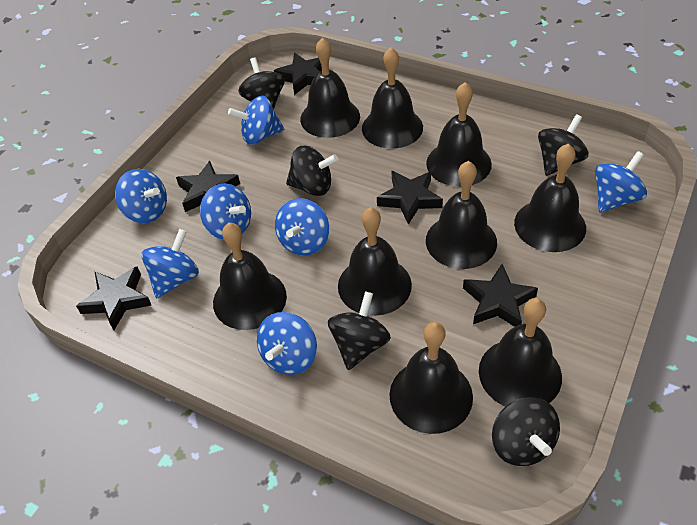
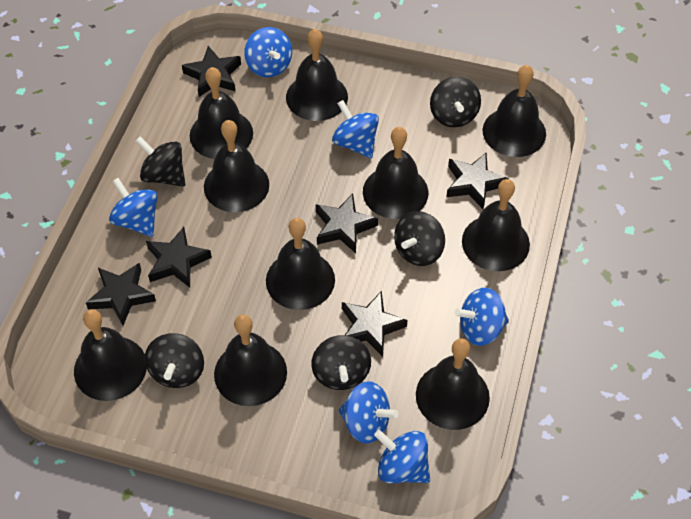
black bell: [213,223,287,330] [300,38,360,138] [338,207,412,316] [362,47,423,149] [389,322,473,434] [426,82,492,187] [426,161,497,269] [479,298,562,406] [514,143,586,252] = 9 -> [74,309,147,401] [190,67,253,159] [204,120,269,212] [214,314,287,406] [266,218,335,310] [286,29,348,121] [363,127,428,219] [416,338,490,430] [462,179,530,271] [482,65,546,157] = 10
black star: [76,266,152,330] [176,161,240,212] [274,53,322,95] [377,171,443,225] [463,264,538,327] = 5 -> [86,263,156,326] [146,227,212,288] [182,46,241,97] [316,194,378,253] [342,291,408,357] [446,152,508,209] = 6
blue spinning top: [115,169,167,223] [141,229,199,299] [200,184,251,240] [228,96,284,145] [257,312,317,375] [275,198,329,256] [595,151,647,213] = 7 -> [109,178,158,237] [244,27,292,77] [332,100,379,158] [339,381,398,444] [374,430,430,483] [455,288,509,346] = 6

